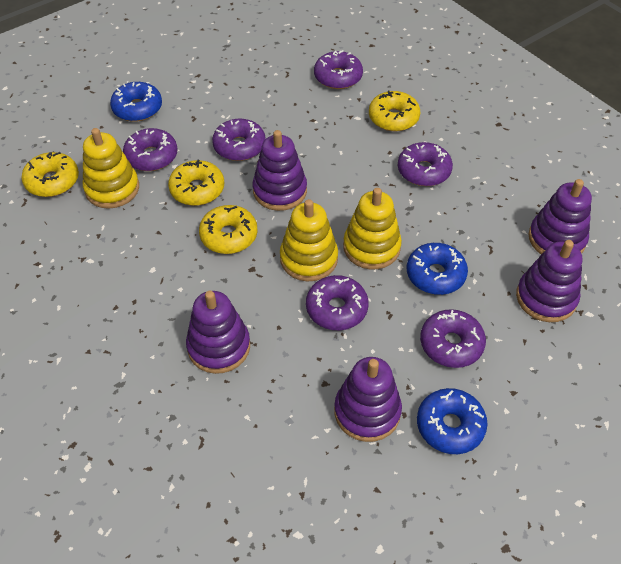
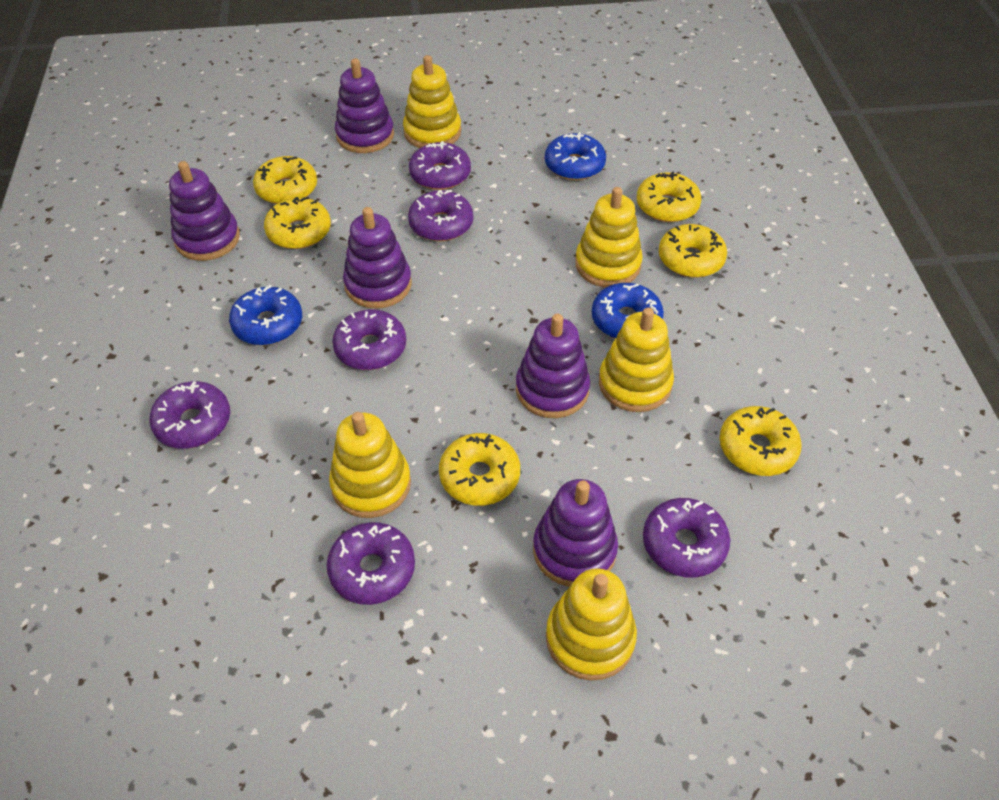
yellow donut: [21,152,79,197] [168,160,224,206] [199,205,258,254] [369,91,420,131] = 4 -> [253,156,317,204] [264,196,331,249] [439,433,520,506] [637,171,701,222] [659,224,727,278] [719,406,802,476] = 6
yellow stacking toy: [83,128,139,209] [280,199,338,281] [343,188,402,269] = 3 -> [329,412,411,518] [403,55,461,148] [546,568,637,681] [575,187,643,287] [599,308,674,412] = 5

